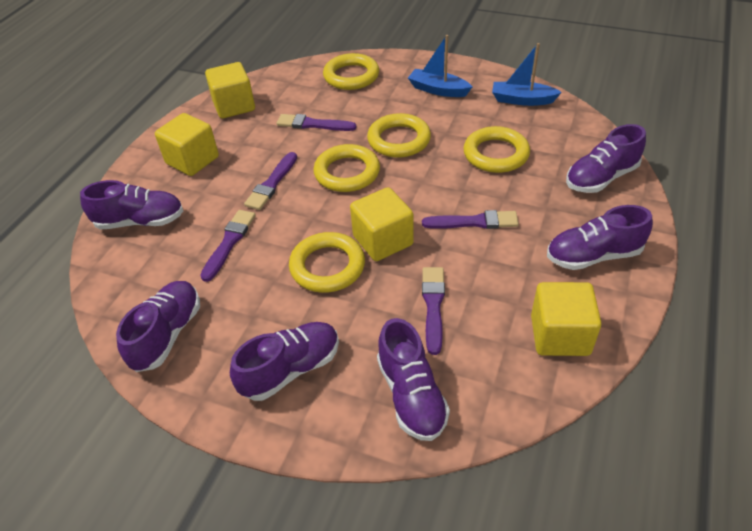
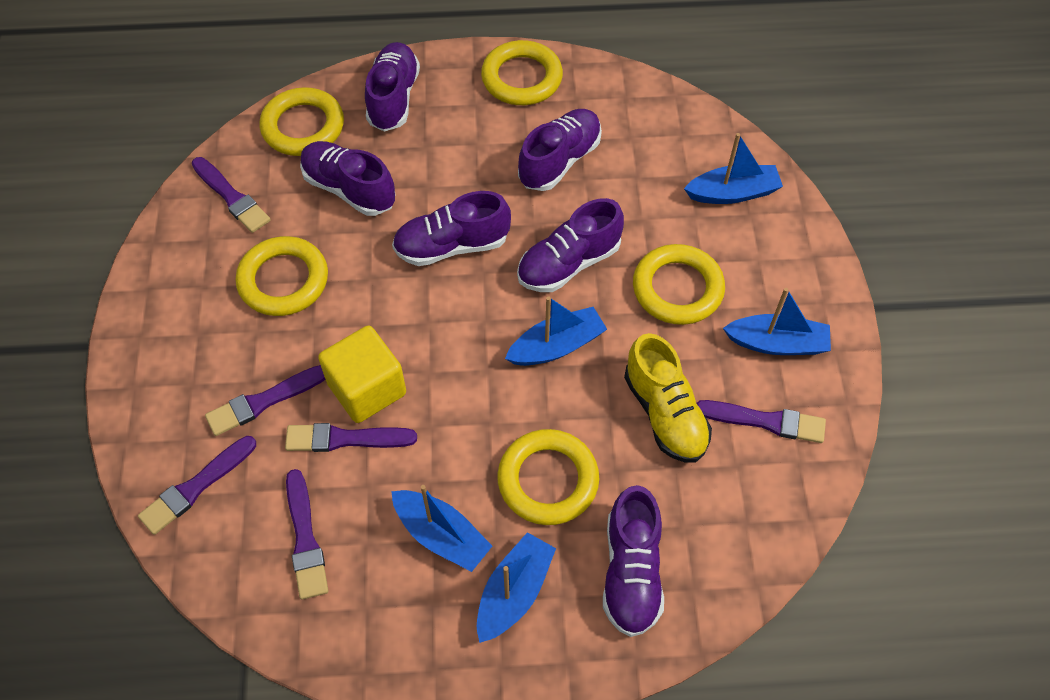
blue boat: [408,35,472,97] [492,43,562,106] = 2 -> [391,485,492,572] [477,532,556,643] [505,296,607,366] [684,133,783,204] [723,288,831,355] = 5
purple brush: [200,210,256,282] [244,152,297,210] [277,114,356,131] [422,210,519,229] [422,267,445,355] = 5 -> [138,436,256,535] [192,157,271,233] [205,365,325,436] [285,423,417,452] [286,469,329,600] [696,400,826,443] = 6
yellow cube: [155,113,219,176] [205,62,255,118] [350,187,414,261] [531,282,602,356] = 4 -> [318,326,406,423] = 1
yellow shoe: none = 0 -> [624,333,712,463] = 1

